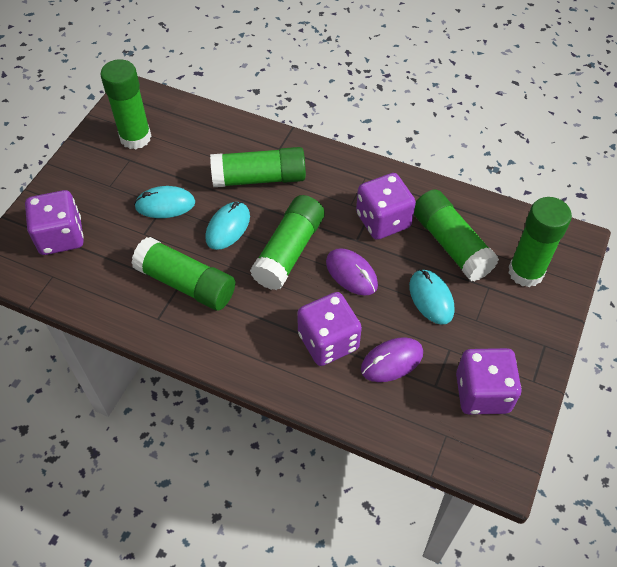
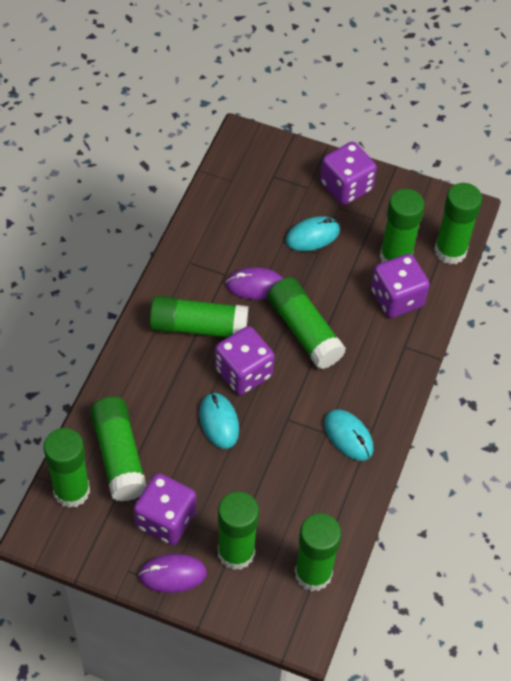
green glue stick: [100,59,151,149] [131,237,235,311] [210,147,306,187] [250,195,325,290] [414,189,499,281] [508,197,572,287] = 6 -> [43,428,90,508] [90,397,147,502] [150,296,248,338] [218,492,259,570] [267,277,346,369] [295,513,341,591] [380,189,425,263] [434,183,482,264] = 8

